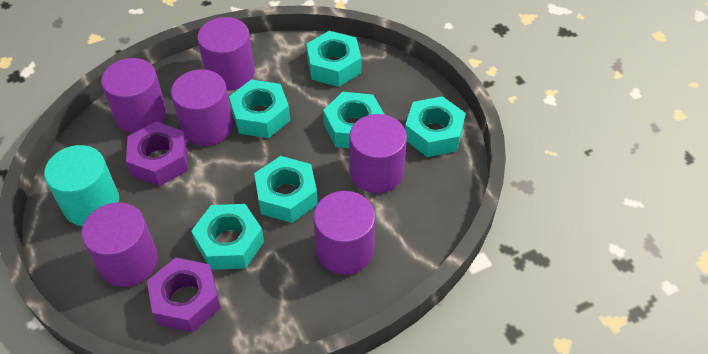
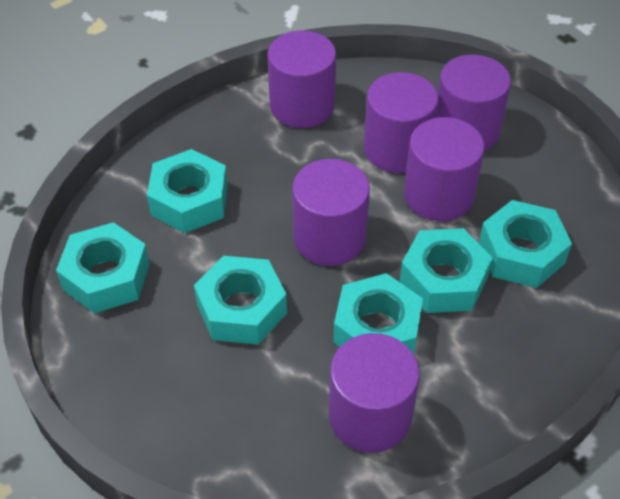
purple nut: [126,122,188,186] [147,258,221,333] = 2 -> none = 0
turquoise cylinder: [44,145,119,226] = 1 -> none = 0

